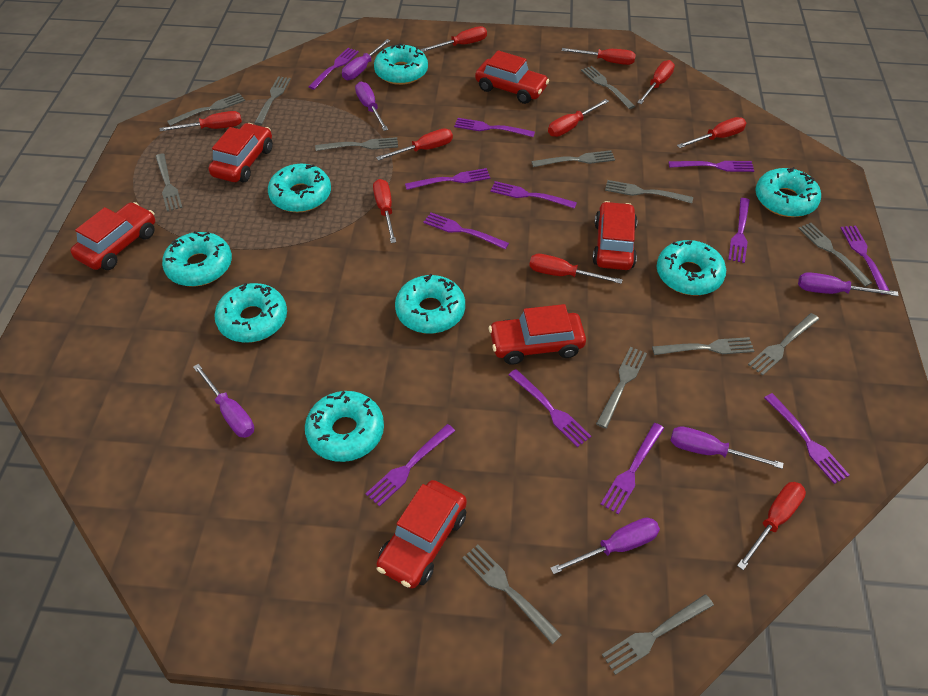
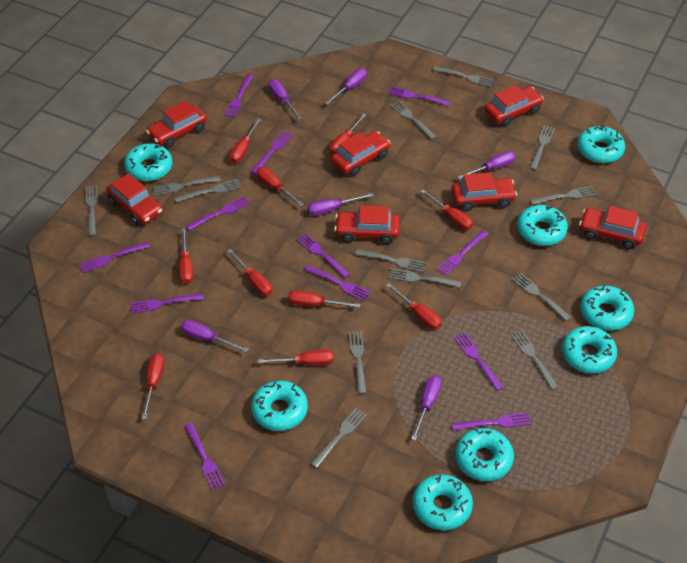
red car: [71,202,155,270] [209,123,273,183] [376,480,467,589] [475,50,549,104] [489,304,586,365] [592,201,637,270] = 6 -> [106,173,163,226] [146,101,207,148] [331,131,390,176] [334,205,400,244] [451,172,517,211] [485,85,544,127] [579,206,647,249] = 7

